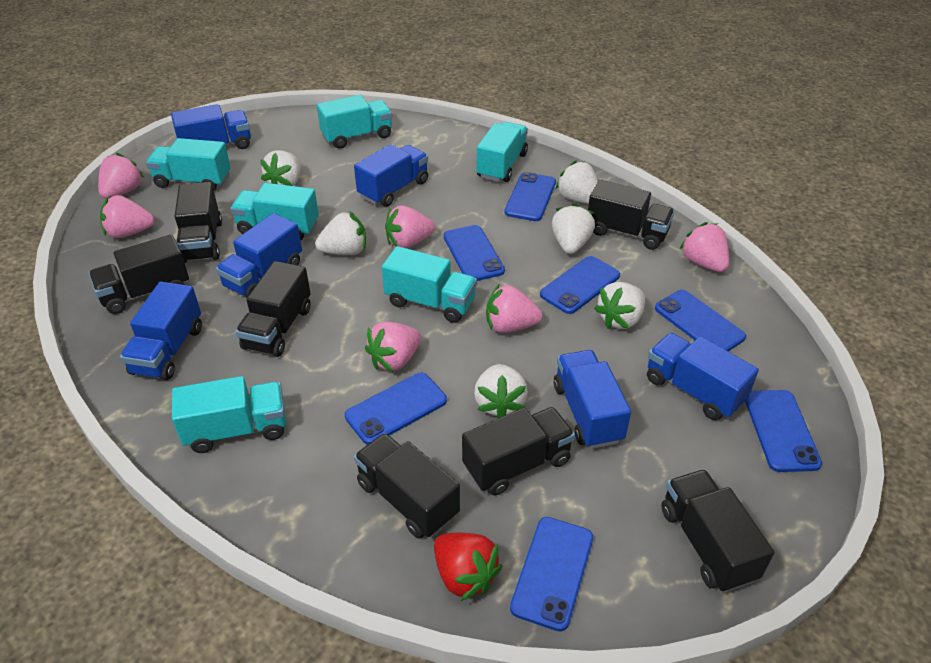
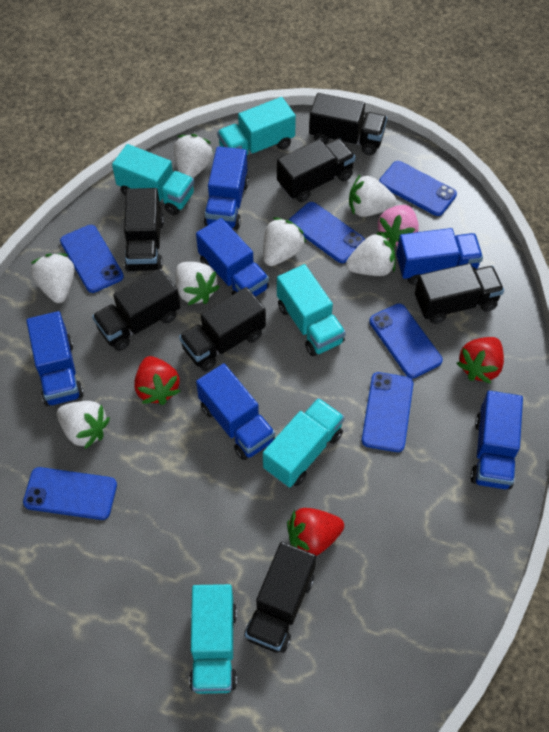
blue phone: [345,373,447,444] [444,225,505,281] [504,172,556,221] [510,517,593,631] [540,256,620,314] [655,290,746,351] [745,390,822,472] = 7 -> [23,467,117,520] [60,225,124,293] [289,202,365,263] [362,372,413,452] [369,303,443,379] [379,161,457,216] = 6
pink strawberry: [98,153,144,199] [100,195,154,238] [365,321,421,372] [385,205,435,248] [486,285,542,333] [679,222,729,272] = 6 -> [377,205,419,248] = 1
red strawberry: [434,533,502,601] = 1 -> [134,356,180,405] [287,508,344,556] [456,337,504,383] = 3
turquoise truck: [146,138,231,191] [172,376,286,453] [230,183,319,240] [317,95,392,149] [382,246,477,323] [477,122,528,182] = 6 -> [112,144,194,215] [189,584,237,694] [217,97,296,156] [263,398,344,487] [277,264,346,356] = 5
white strawberry: [260,150,301,186] [315,212,366,255] [474,364,528,418] [552,203,595,254] [556,160,598,204] [594,282,645,329] = 6 -> [31,253,75,303] [57,401,110,449] [174,134,214,178] [176,262,220,305] [263,217,306,266] [346,232,395,276] [349,175,396,217] = 7

